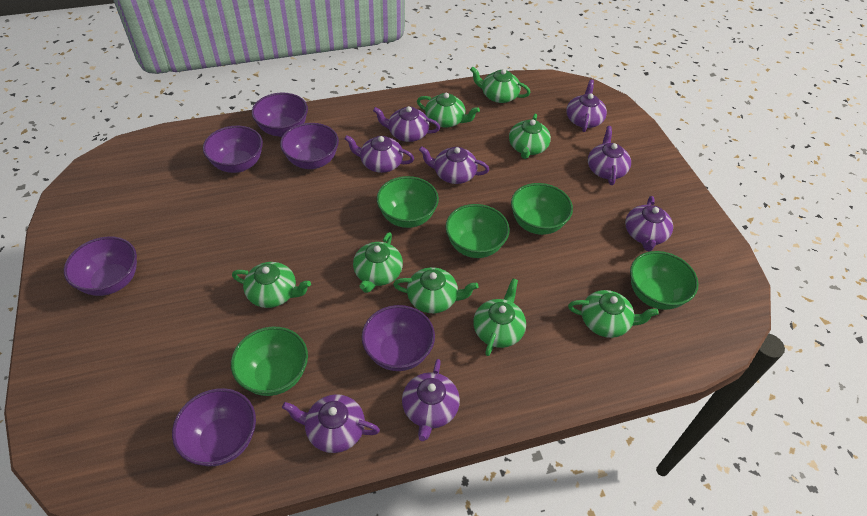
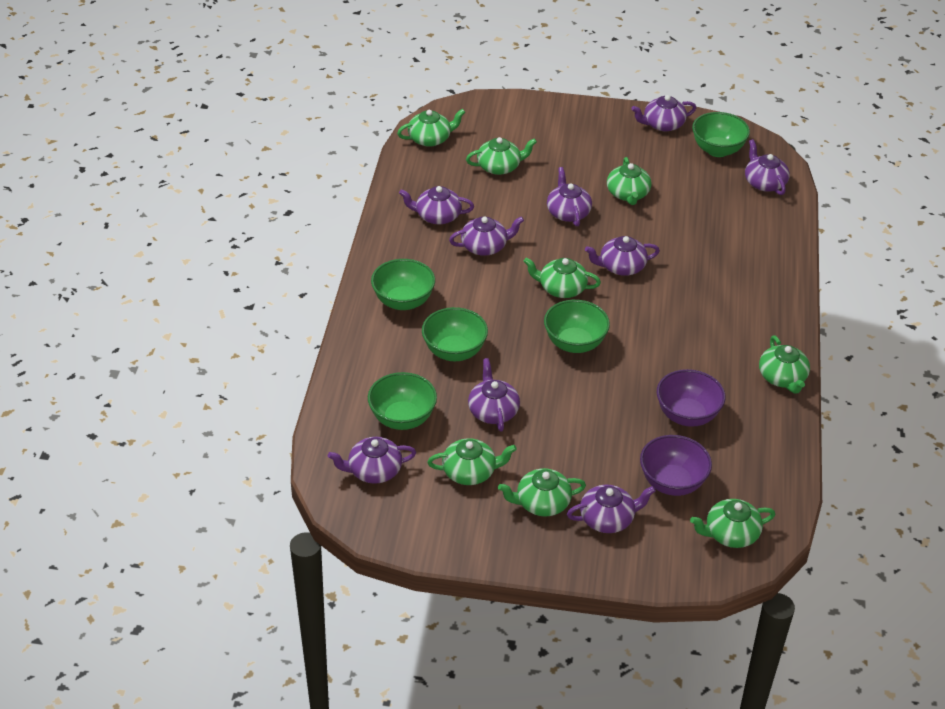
purple bowl: [64,236,137,296] [172,388,256,466] [203,126,263,173] [252,93,308,137] [280,123,339,169] [362,305,435,371] = 6 -> [640,435,712,496] [657,369,726,427] = 2
purple teapot: [282,394,380,453] [345,135,414,173] [373,106,440,142] [402,359,460,441] [419,146,489,184] [566,80,607,132] [588,126,631,185] [625,196,673,251] = 8 -> [328,437,416,484] [399,186,474,224] [449,217,524,256] [468,358,520,431] [547,167,592,226] [567,485,656,533] [585,236,660,276] [631,95,696,132] [745,139,790,195] = 9

